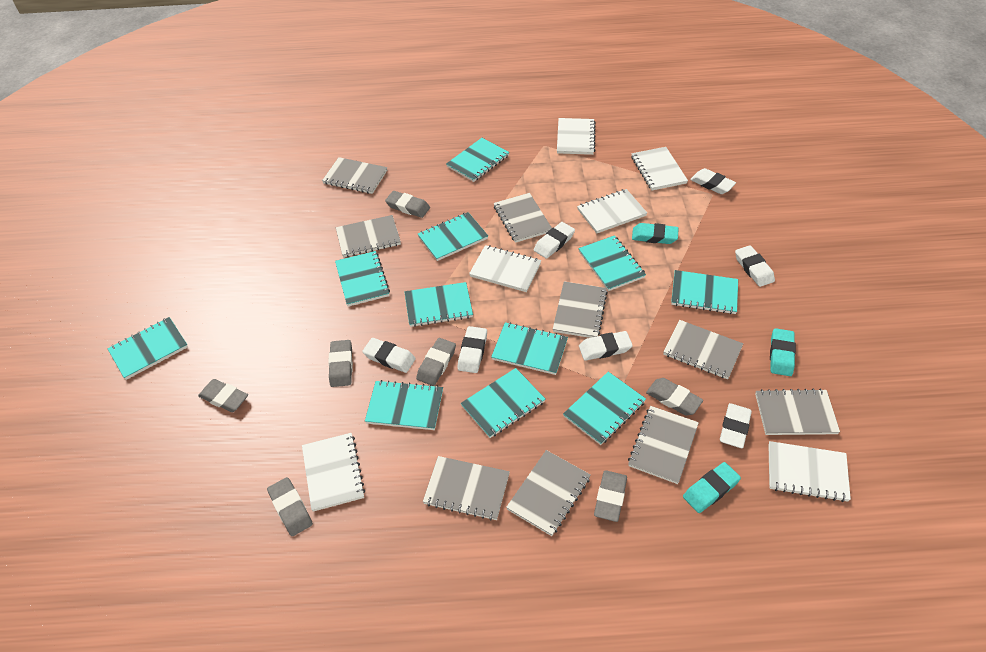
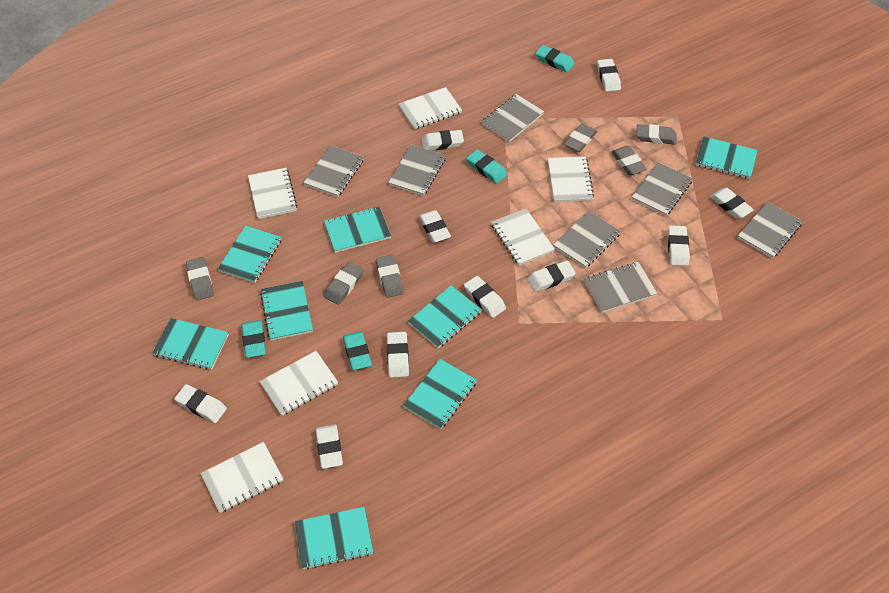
grey eraser: [198,379,248,412] [267,477,313,536] [328,340,353,387] [385,191,430,218] [416,338,456,386] [594,470,627,522] [646,378,703,415] = 7 -> [186,257,214,300] [324,262,363,305] [376,255,404,298] [564,124,597,152] [611,146,647,175] [637,124,676,145] = 6
grey notebook: [322,157,387,194] [336,215,401,257] [423,456,510,521] [493,193,552,243] [506,450,591,536] [553,282,608,338] [628,406,699,484] [663,320,743,379] [755,389,840,435] = 9 -> [303,145,364,197] [388,145,446,196] [482,94,544,142] [553,211,621,268] [584,262,657,313] [632,162,693,216] [738,202,803,258] = 7
turquoise eraser: [632,223,679,244] [683,462,741,513] [770,328,796,376] = 3 -> [242,320,266,358] [343,331,372,370] [467,149,507,184] [535,45,575,73] = 4
turquoise notebook: [107,317,188,380] [335,251,390,306] [365,380,443,430] [405,282,473,327] [418,212,488,261] [446,138,509,182] [461,368,546,438] [491,322,568,375] [563,372,646,445] [578,235,646,291] [671,270,738,314] = 11 -> [152,318,229,370] [218,226,282,283] [260,281,313,341] [295,507,373,570] [324,207,391,253] [403,359,477,429] [408,285,482,348] [695,136,758,179] = 8
white eraser: [362,338,416,373] [458,326,487,373] [534,222,575,259] [579,331,633,361] [690,168,736,194] [720,403,752,448] [735,245,775,287] = 7 -> [174,384,227,423] [316,424,343,469] [387,332,409,378] [419,210,451,243] [422,130,464,150] [464,276,506,318] [527,261,576,292] [597,59,621,92] [667,225,690,266] [710,188,754,219] = 10

